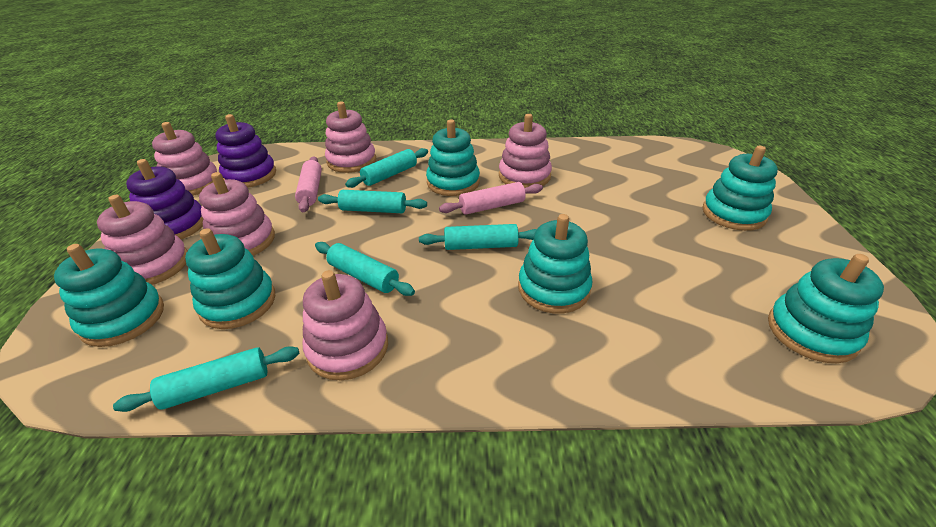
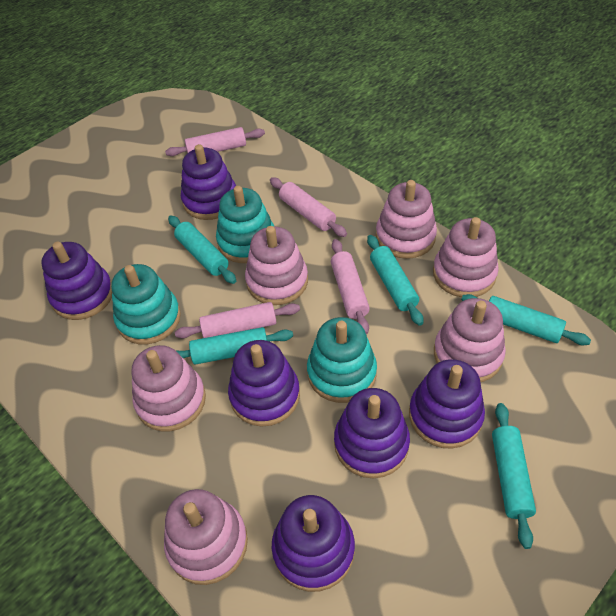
pink rolling pin: [295,156,322,212] [439,182,543,215] = 2 -> [165,127,265,156] [175,302,300,338] [270,177,347,237] [331,239,370,335] = 4
purple stacking toy: [126,159,204,239] [215,114,276,188] = 2 -> [41,242,112,320] [181,144,236,220] [228,340,300,427] [272,495,355,592] [334,388,410,478] [409,359,485,449] = 6
turquoise stacking toy: [54,244,164,347] [185,228,275,329] [426,120,480,196] [518,214,592,314] [702,146,778,231] [768,254,884,363] = 6 -> [111,264,181,344] [216,186,274,263] [307,317,377,403] = 3

